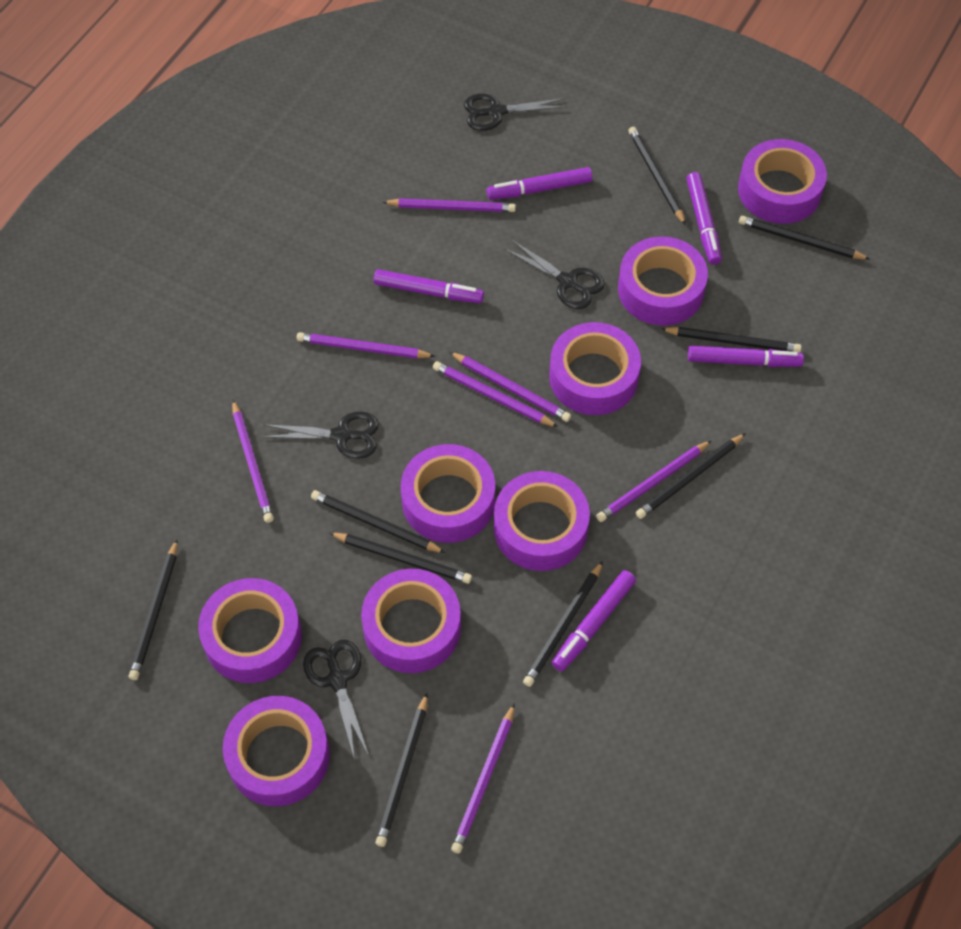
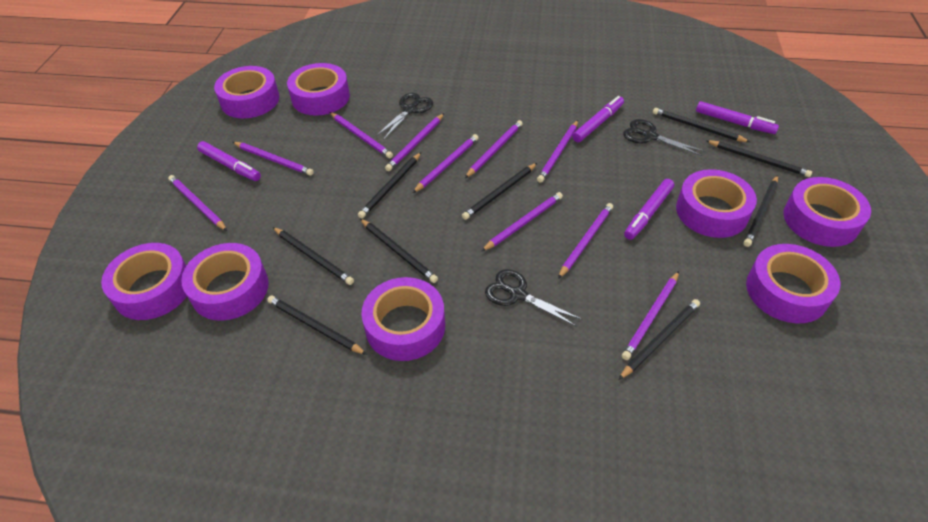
black scissors: [263,411,379,459] [303,640,369,760] [464,94,567,131] [505,240,605,309] = 4 -> [376,93,433,139] [485,269,581,327] [623,119,705,156] = 3
purple marker: [374,269,484,303] [487,167,593,200] [552,570,636,671] [686,172,722,265] [688,346,804,367] = 5 -> [197,141,261,181] [572,96,624,142] [624,179,674,240] [696,101,779,134] = 4
purple pencil: [232,400,274,523] [297,332,436,358] [383,198,516,212] [433,361,558,427] [449,352,571,422] [451,703,515,853] [596,440,712,522] = 7 -> [168,175,227,231] [233,142,314,176] [329,112,393,158] [385,113,444,171] [413,134,478,193] [465,120,523,178] [482,192,563,251] [537,120,578,183] [558,203,613,279] [622,271,679,360] = 10

